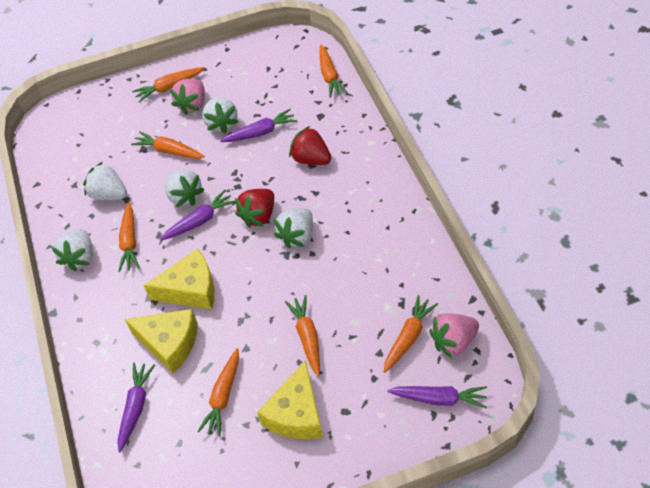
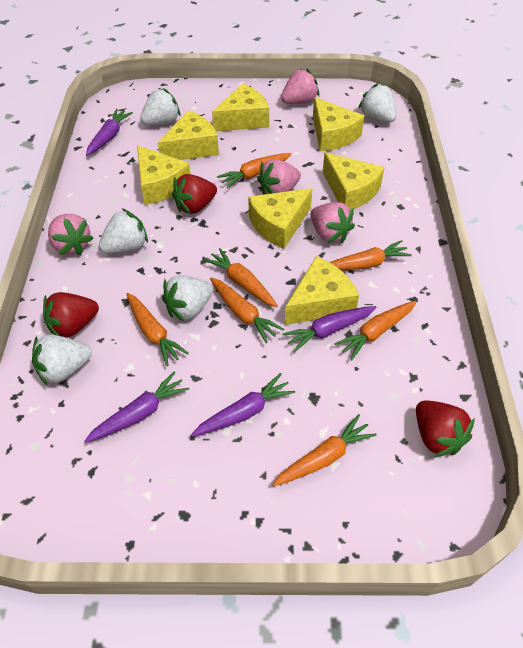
pink strawberry: [170,79,205,115] [430,313,479,358] = 2 -> [48,214,93,255] [257,159,301,195] [281,69,319,104] [311,202,355,243] = 4
red strawberry: [235,189,274,228] [289,126,331,165] = 2 -> [43,292,99,338] [172,174,217,214] [416,400,475,457] = 3
yellow cheese: [125,309,197,373] [144,249,214,310] [257,361,323,439] = 3 -> [137,145,190,205] [158,111,219,160] [212,84,269,131] [248,188,313,249] [285,256,359,325] [313,97,364,151] [323,153,385,210] = 7

